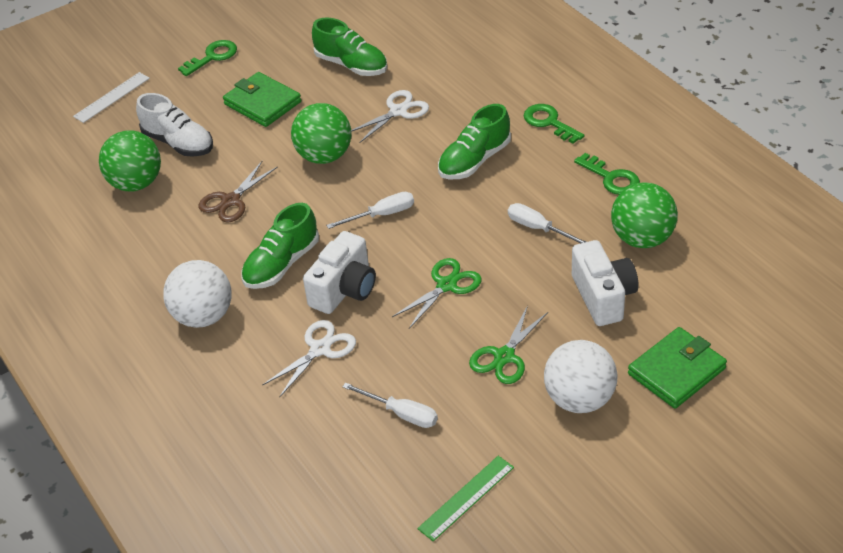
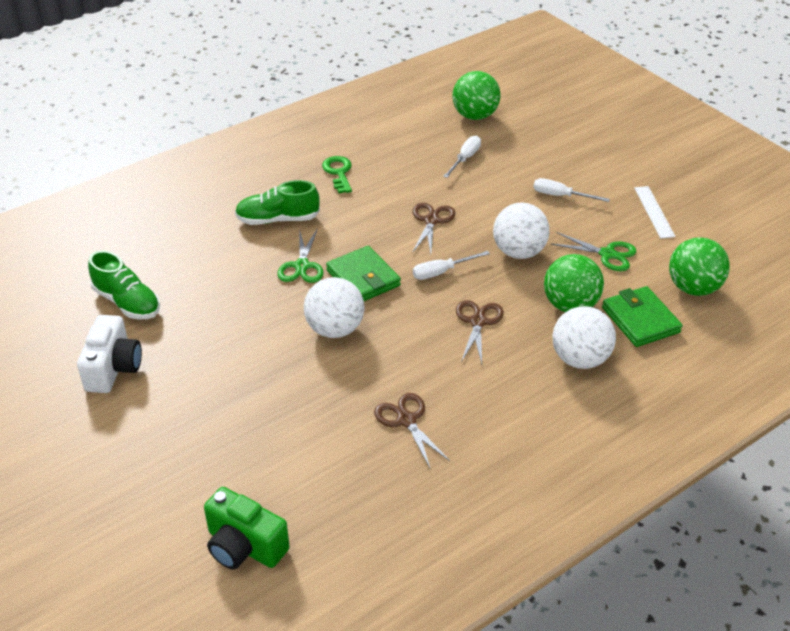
brown scissors: [198,161,278,222] = 1 -> [374,393,450,468] [412,203,455,254] [456,300,504,364] = 3
green camera: none = 0 -> [204,487,290,570] = 1
green key: [178,40,237,76] [524,104,584,144] [574,153,640,195] = 3 -> [322,156,352,193] = 1
green ruler: [417,456,514,541] = 1 -> none = 0
green shoe: [241,203,319,289] [312,17,387,76] [438,104,511,179] = 3 -> [88,250,160,319] [235,180,320,225] = 2
white ball: [163,260,231,328] [544,340,617,413] = 2 -> [304,277,364,338] [493,203,550,259] [552,306,616,369] = 3
white camera: [303,231,376,314] [572,240,638,326] = 2 -> [77,315,142,393] = 1
white scissors: [262,320,356,398] [351,90,429,143] = 2 -> none = 0
white shoe: [136,93,213,157] = 1 -> none = 0

